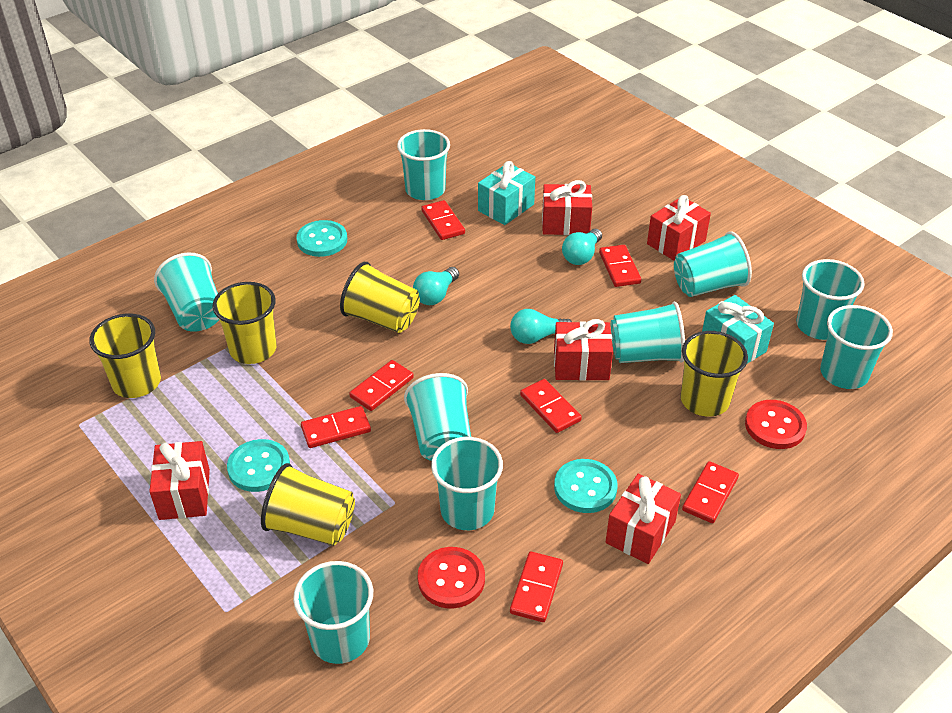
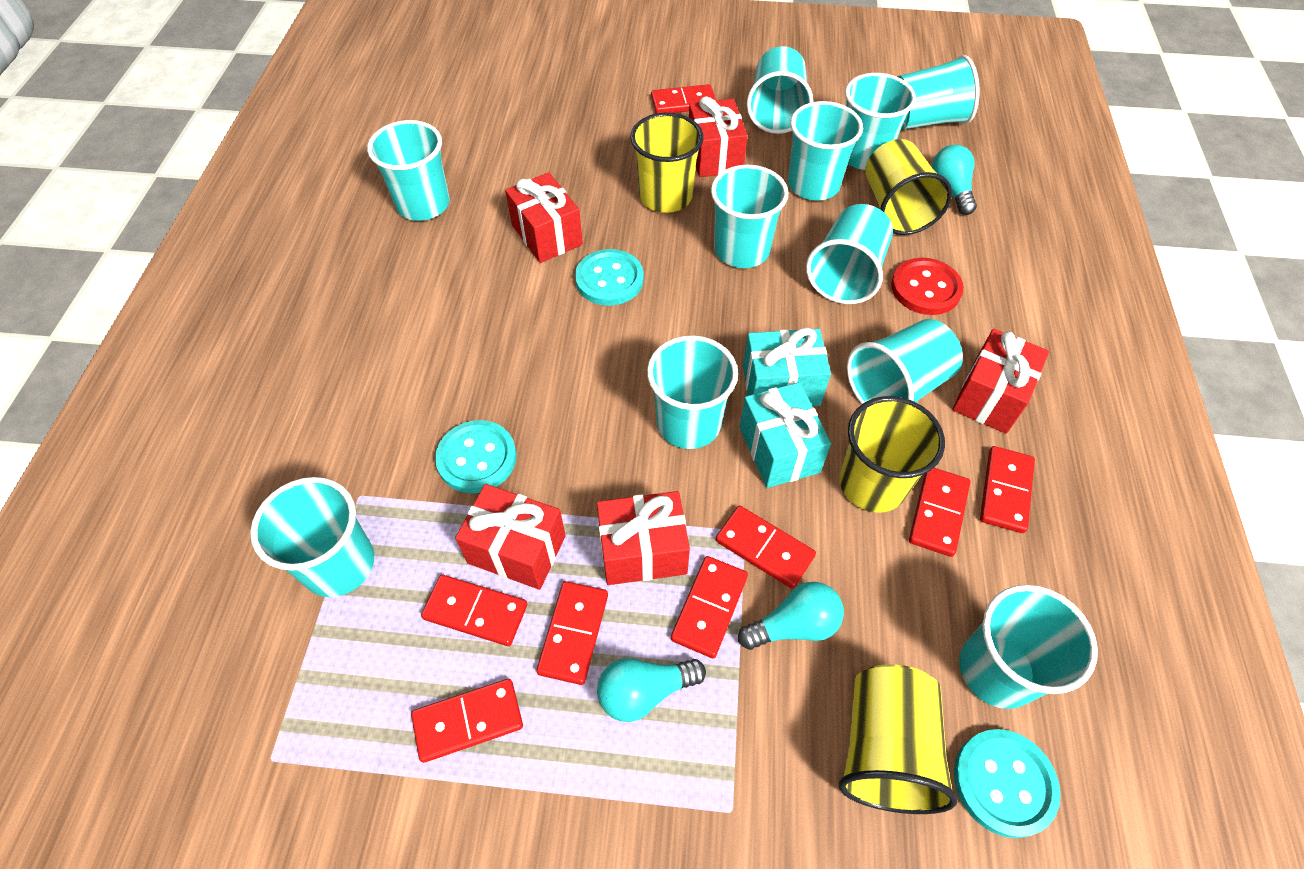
red button: [418,547,485,608] [745,400,807,449] = 2 -> [891,258,964,315] = 1
red domino: [301,406,371,448] [349,360,414,411] [421,200,465,240] [510,552,563,622] [520,379,582,433] [599,245,641,287] [682,461,739,523] = 7 -> [411,679,523,763] [421,575,527,646] [536,581,608,685] [651,84,716,113] [671,556,748,659] [716,506,816,589] [909,468,970,557] [980,446,1035,533] = 8
turquoise cup: [154,252,219,332] [293,561,373,664] [397,129,450,200] [404,373,471,461] [431,437,503,530] [611,302,685,363] [674,232,752,297] [796,259,865,340] [820,305,893,389] = 9 -> [250,477,374,597] [367,120,450,221] [647,336,738,449] [711,165,788,268] [747,46,813,134] [788,101,863,201] [806,204,893,304] [845,73,916,170] [847,319,963,404] [897,55,980,130] [959,585,1098,709] = 11
yellow cup: [89,314,161,398] [212,282,277,364] [261,463,355,546] [340,262,420,333] [681,331,748,417] = 5 -> [630,112,704,213] [839,396,945,513] [839,664,958,814] [865,139,952,235] = 4

